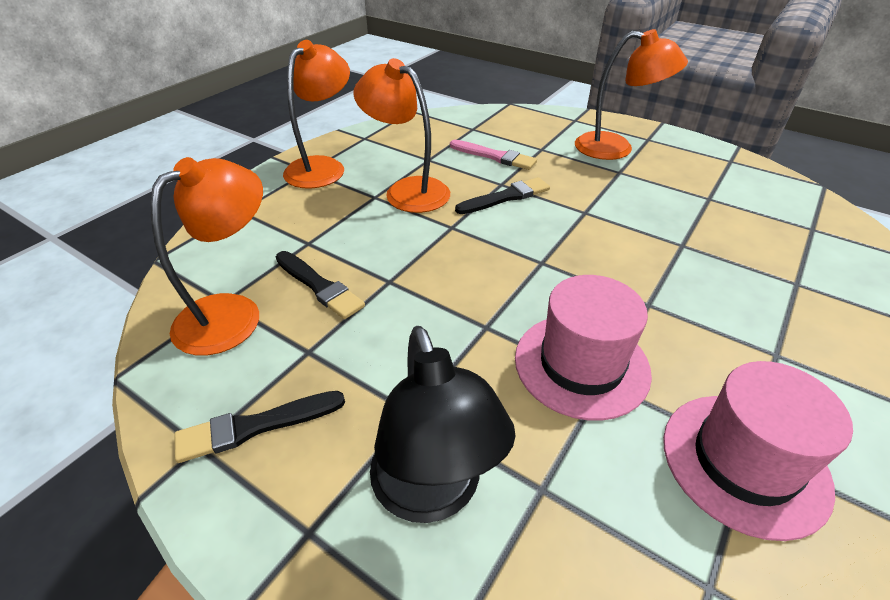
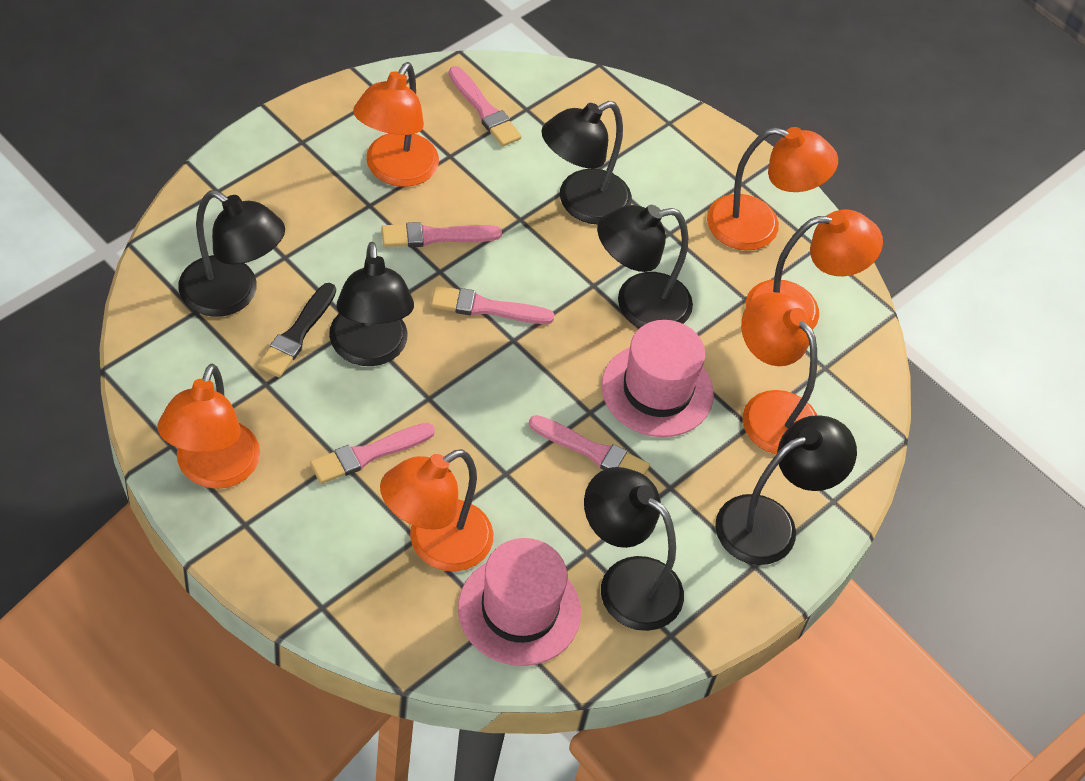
black brush: [174,391,345,463] [276,251,365,319] [455,177,550,214] = 3 -> [258,283,336,377] = 1
black lamp: [370,326,515,523] = 1 -> [178,190,285,317] [329,242,414,366] [541,101,632,225] [584,467,684,631] [597,205,693,328] [715,415,857,565] = 6
orange lamp: [150,157,263,356] [283,40,350,189] [353,58,450,213] [575,29,688,160] = 4 -> [158,364,260,489] [353,62,439,187] [380,449,493,571] [707,127,838,250] [741,292,817,454] [745,210,883,329] = 6
pink brush: [450,140,537,170] = 1 -> [310,423,435,484] [381,222,502,247] [431,286,555,324] [448,66,522,146] [529,415,650,475] = 5

